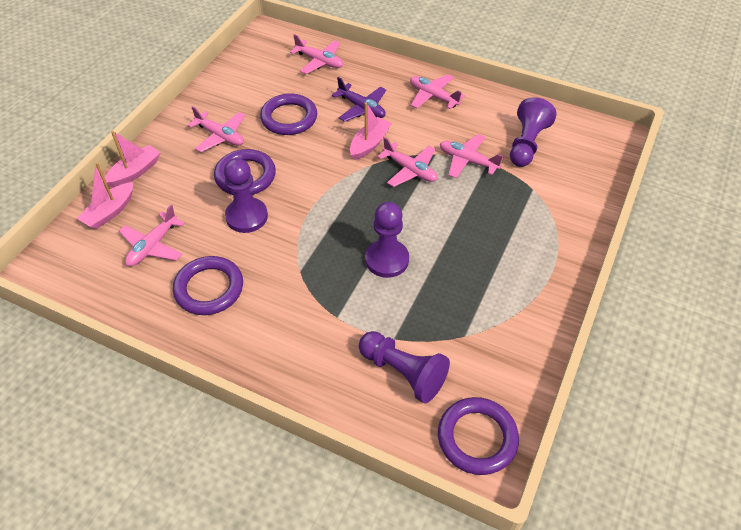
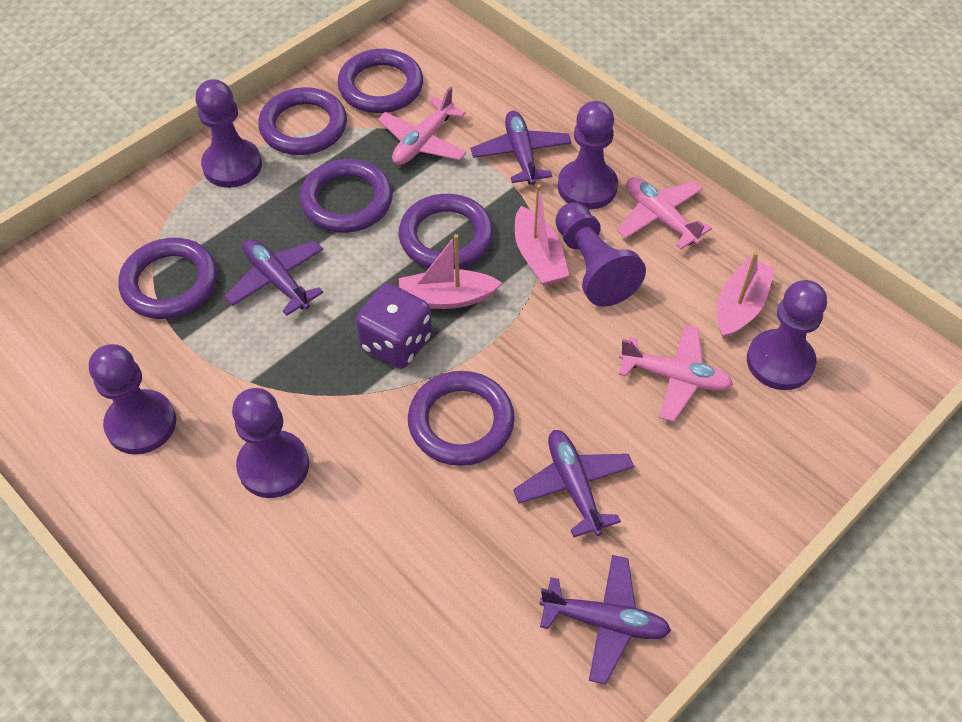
pink plane: [119,205,185,266] [188,106,245,152] [290,34,343,74] [377,137,437,187] [410,74,465,109] [440,134,504,178] = 6 -> [378,86,467,165] [617,177,712,249] [619,324,733,422] = 3
purple dice: none = 0 -> [356,283,432,369] = 1
purple pawn: [224,158,268,233] [359,331,450,403] [365,202,409,278] [510,97,557,167] = 4 -> [89,344,176,455] [195,79,262,188] [232,388,309,498] [556,203,646,307] [558,101,618,210] [747,280,827,390] = 6
purple plane: [332,77,386,122] = 1 -> [224,239,323,316] [471,111,572,185] [513,430,634,538] [539,555,671,685] = 4
purple ring: [173,256,243,315] [214,149,276,195] [260,93,317,135] [438,397,519,475] = 4 -> [119,238,218,319] [258,87,347,155] [299,159,393,233] [337,49,423,113] [399,194,494,269] [408,371,515,466] = 6

